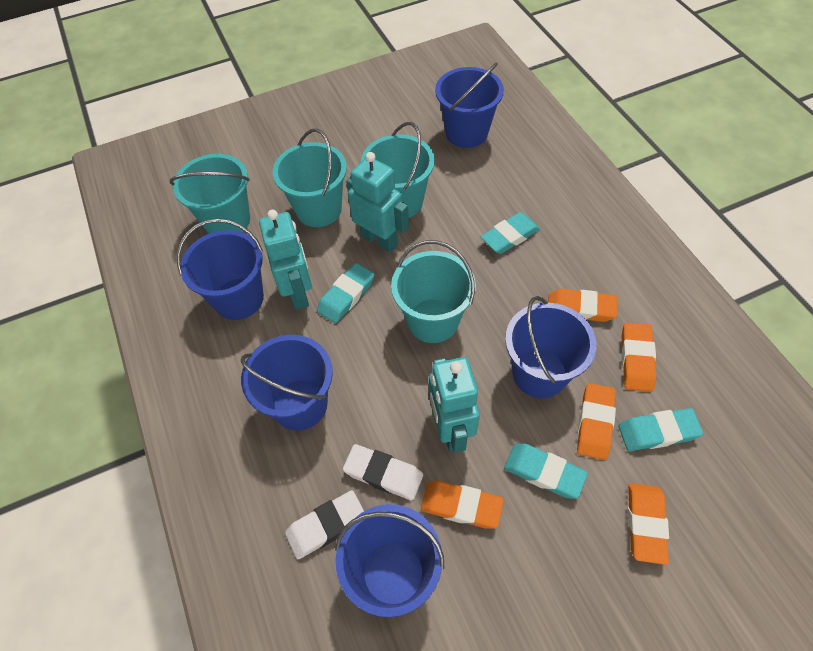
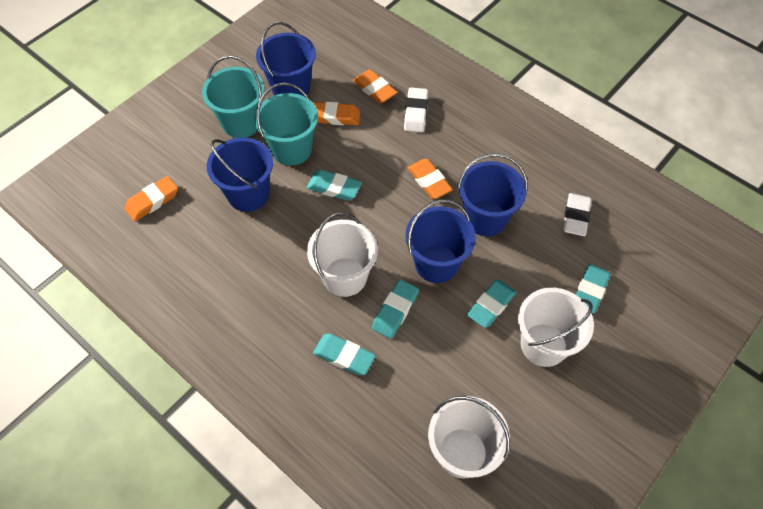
blue bucket: [177,219,264,320] [241,335,333,431] [335,504,444,617] [435,62,504,148] [505,296,597,398] = 5 -> [207,138,273,212] [256,22,316,96] [405,200,476,283] [458,153,528,236] = 4
orange eraser: [421,480,504,529] [548,289,618,322] [577,383,616,460] [621,323,656,392] [628,483,669,565] = 5 -> [124,176,178,221] [313,102,360,125] [353,69,398,103] [407,159,453,199] = 4
turquoise bucket: [170,154,250,234] [273,129,347,227] [361,122,435,218] [391,240,476,343] = 4 -> [202,56,264,138] [255,83,318,166] = 2
turquoise eraser: [317,263,374,323] [481,212,540,254] [504,444,588,499] [619,408,703,451] = 4 -> [307,170,362,201] [313,334,376,375] [372,280,419,339] [467,280,516,328] [576,264,611,313] = 5
turquoise robot: [259,210,312,310] [346,152,409,253] [429,357,480,453] = 3 -> none = 0
white bucket: none = 0 -> [307,212,378,297] [428,396,510,479] [518,288,594,367] = 3

